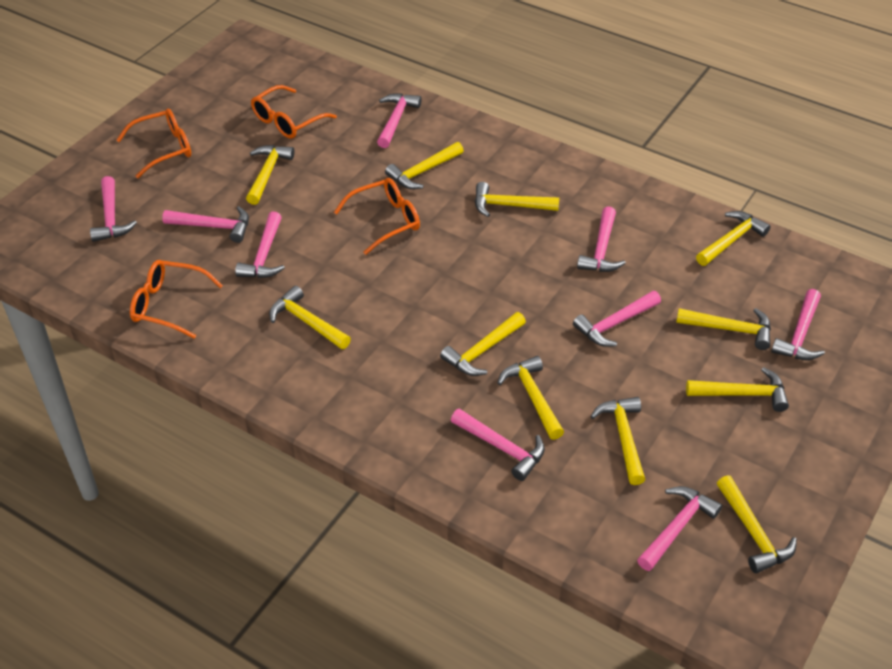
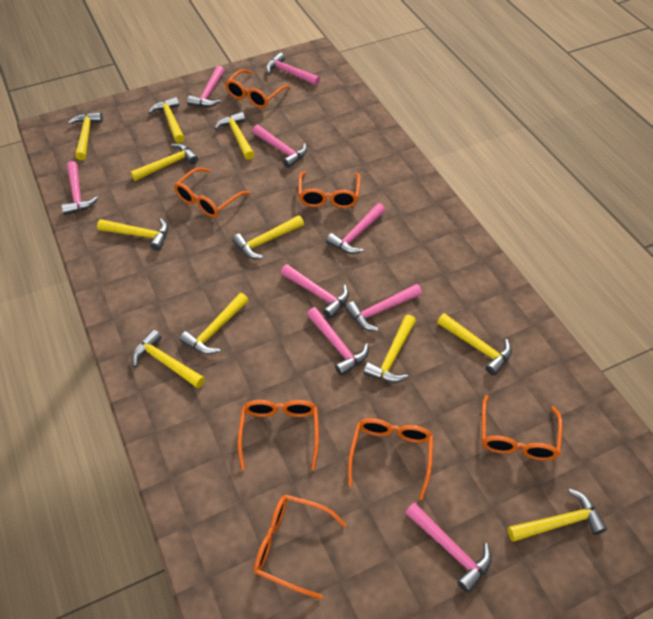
orange glasses: [117,109,191,178] [130,260,223,339] [251,85,337,139] [334,178,420,255] = 4 -> [174,168,250,218] [225,69,291,108] [238,400,319,470] [254,495,347,600] [298,172,361,208] [348,418,434,500] [482,395,563,461] = 7

